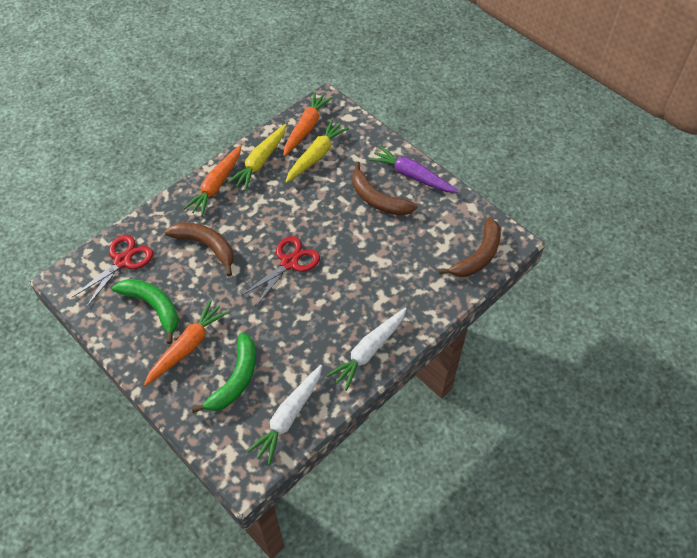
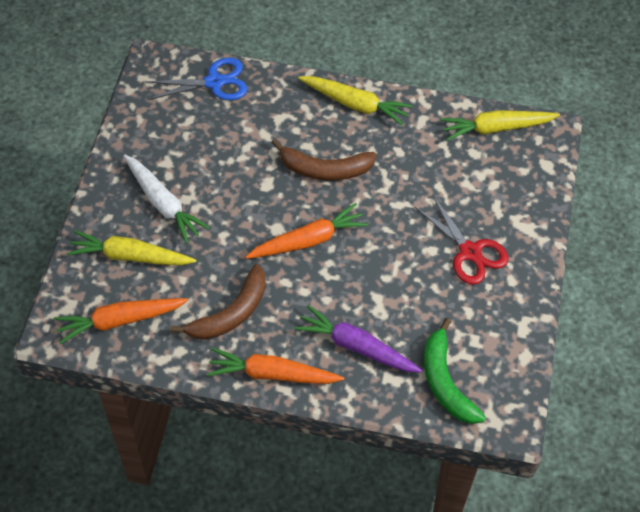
blue scissors: none = 0 -> [145,58,248,100] = 1
brown banana: [165,222,234,276] [353,161,417,215] [438,217,501,277] = 3 -> [170,264,266,340] [272,139,377,180] = 2
green banana: [112,279,179,344] [191,333,256,413] = 2 -> [424,318,486,424] = 1
red scissors: [72,235,153,308] [241,236,320,307] = 2 -> [415,194,509,285] = 1
white carrot: [247,365,322,465] [326,308,407,391] = 2 -> [123,155,210,244] = 1
yellow carrot: [227,124,286,191] [285,119,349,183] = 2 -> [67,230,196,266] [298,76,412,126] [441,110,560,141] = 3

